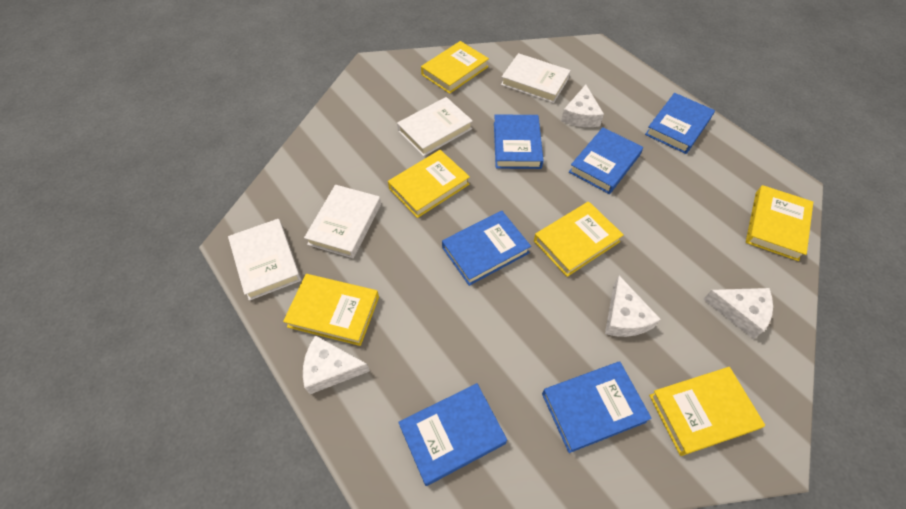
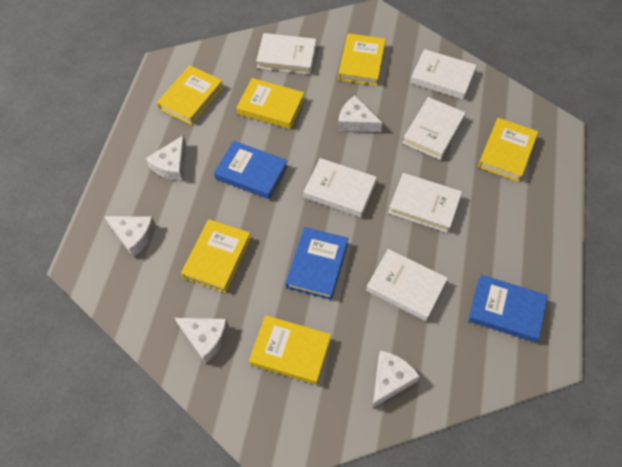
blue book: [398,383,507,486] [442,211,531,286] [494,114,544,169] [542,362,652,453] [569,127,643,194] [645,93,715,154] = 6 -> [214,141,288,199] [286,227,348,300] [468,275,548,342] = 3
white book: [228,219,302,301] [304,185,381,258] [397,97,473,157] [501,53,571,103] = 4 -> [256,33,316,74] [304,158,377,217] [366,249,448,321] [388,173,462,233] [403,97,466,160] [410,49,477,100] = 6
white cheese: [303,335,370,394] [561,85,604,127] [605,276,661,337] [703,288,773,339] = 4 -> [104,216,156,257] [146,135,186,181] [175,318,228,363] [338,96,382,132] [372,350,420,408] = 5

